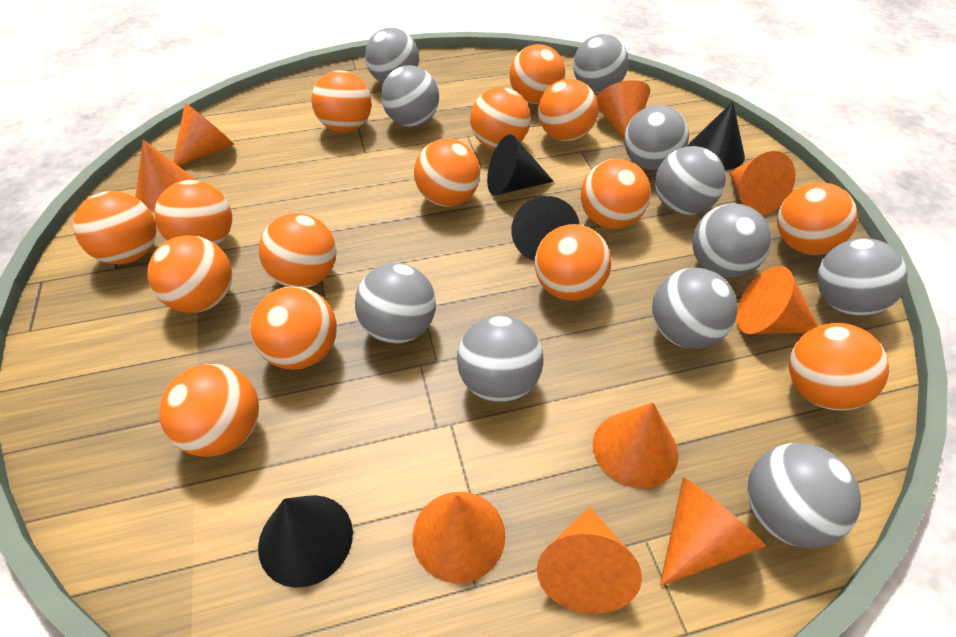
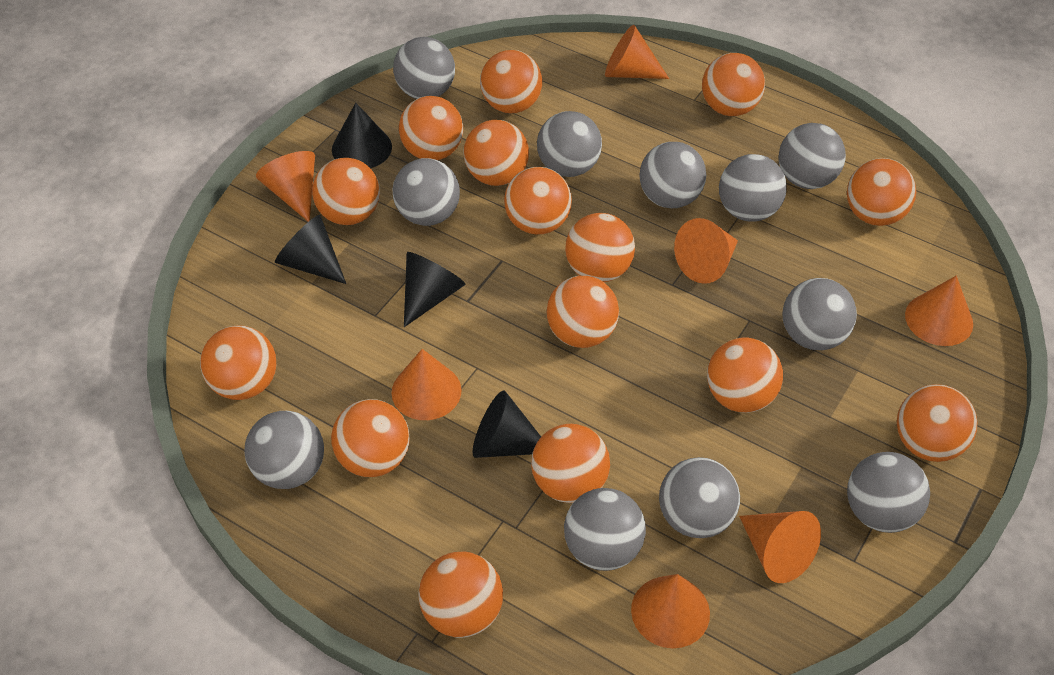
orange cone: [135,139,197,211] [173,103,234,166] [412,492,505,583] [537,507,642,614] [593,402,679,489] [596,80,650,138] [660,478,766,586] [729,151,795,215] [736,266,818,334] = 9 -> [256,151,315,222] [392,349,462,420] [605,25,669,79] [631,574,710,648] [674,218,738,284] [739,511,821,583] [905,276,973,346] = 7

